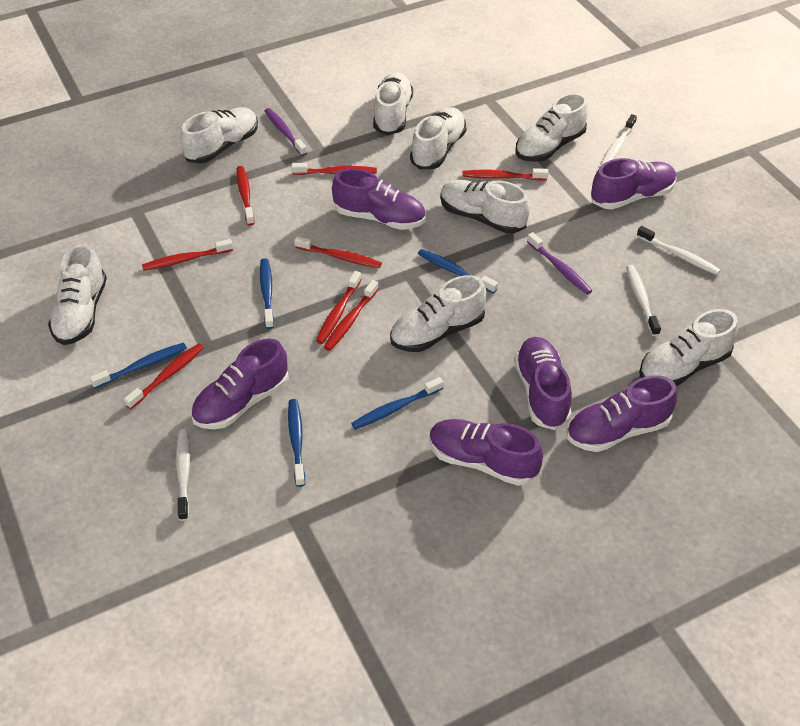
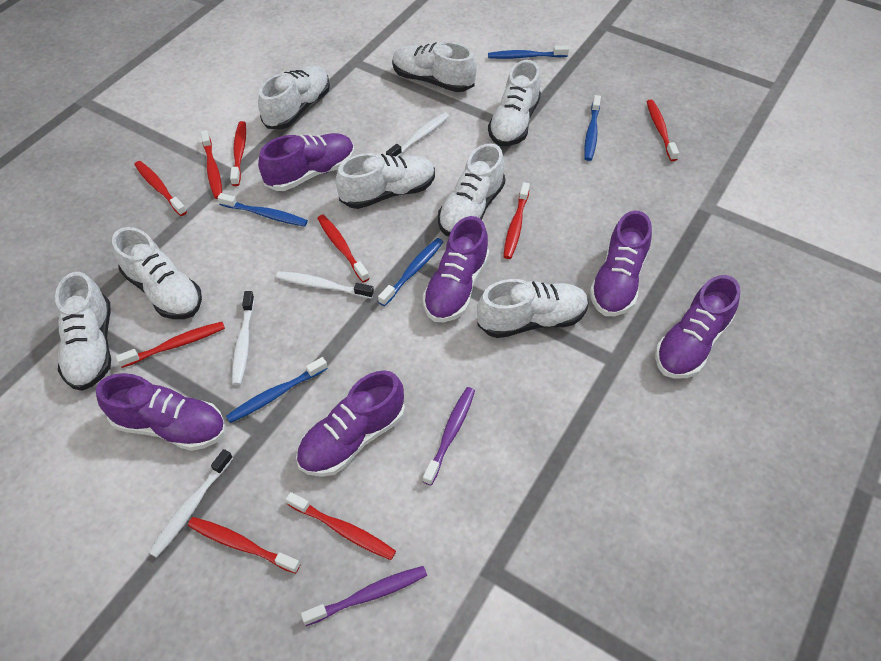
red toothbrush: [124,343,204,409] [142,239,233,271] [237,166,255,226] [291,163,377,175] [294,236,382,268] [316,271,362,344] [324,280,379,351] [462,168,548,181] = 8 -> [116,322,225,368] [134,161,187,216] [188,517,300,574] [201,130,222,199] [230,121,246,186] [286,492,396,560] [317,215,370,282] [503,182,530,259] [646,99,679,161] = 9

